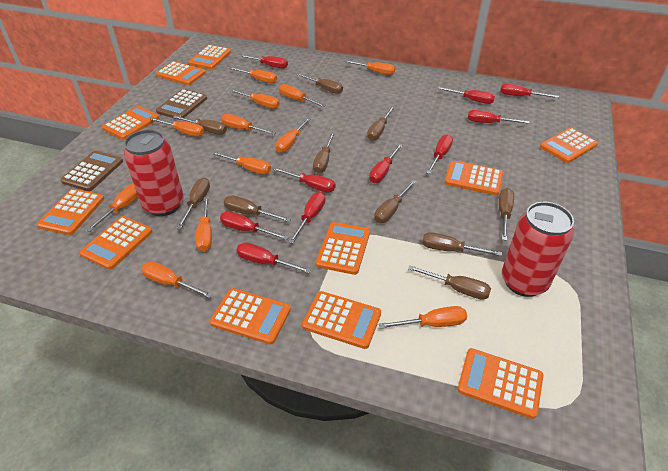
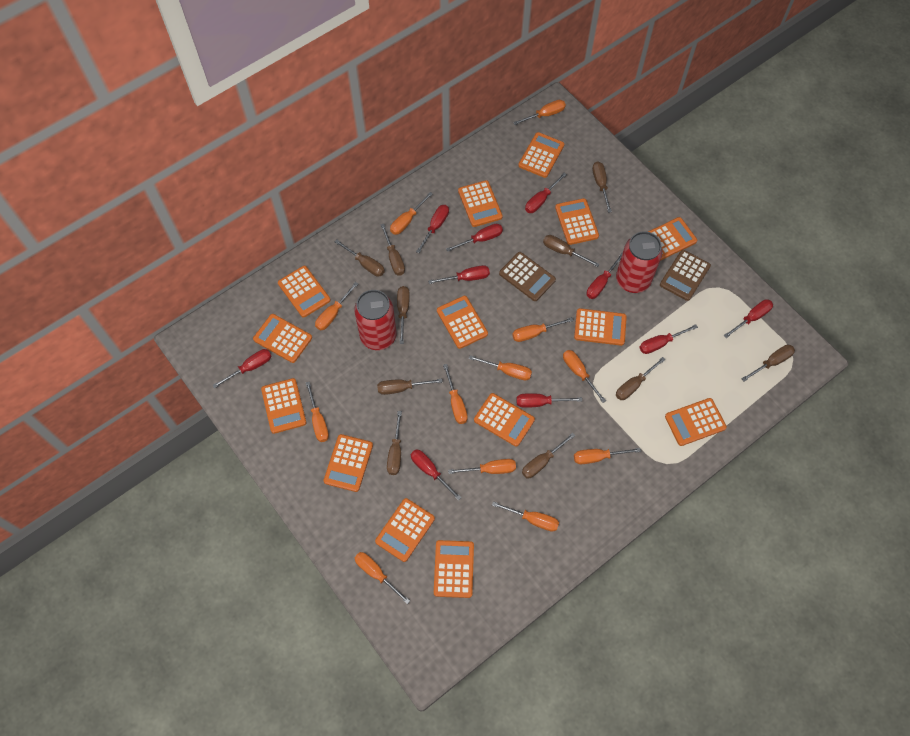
orange calculator: [37,189,104,235] [79,216,153,270] [102,106,159,140] [156,61,206,85] [188,45,231,69] [210,288,291,345] [302,291,381,349] [316,222,370,275] [444,160,503,195] [457,348,543,419] [540,128,598,163] = 11 -> [253,314,312,363] [261,378,306,434] [278,266,331,318] [323,434,373,492] [375,498,435,562] [434,540,474,598] [437,296,488,349] [458,180,503,227] [474,393,535,447] [518,132,564,178] [555,198,599,245] [574,308,627,346] [648,217,697,261] [665,398,727,446] = 14

